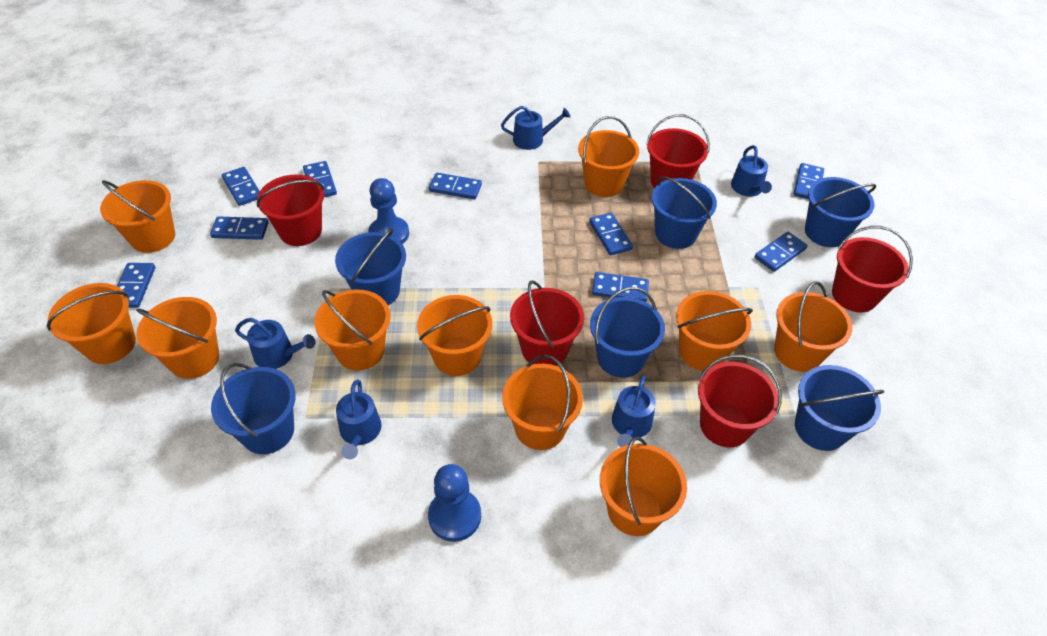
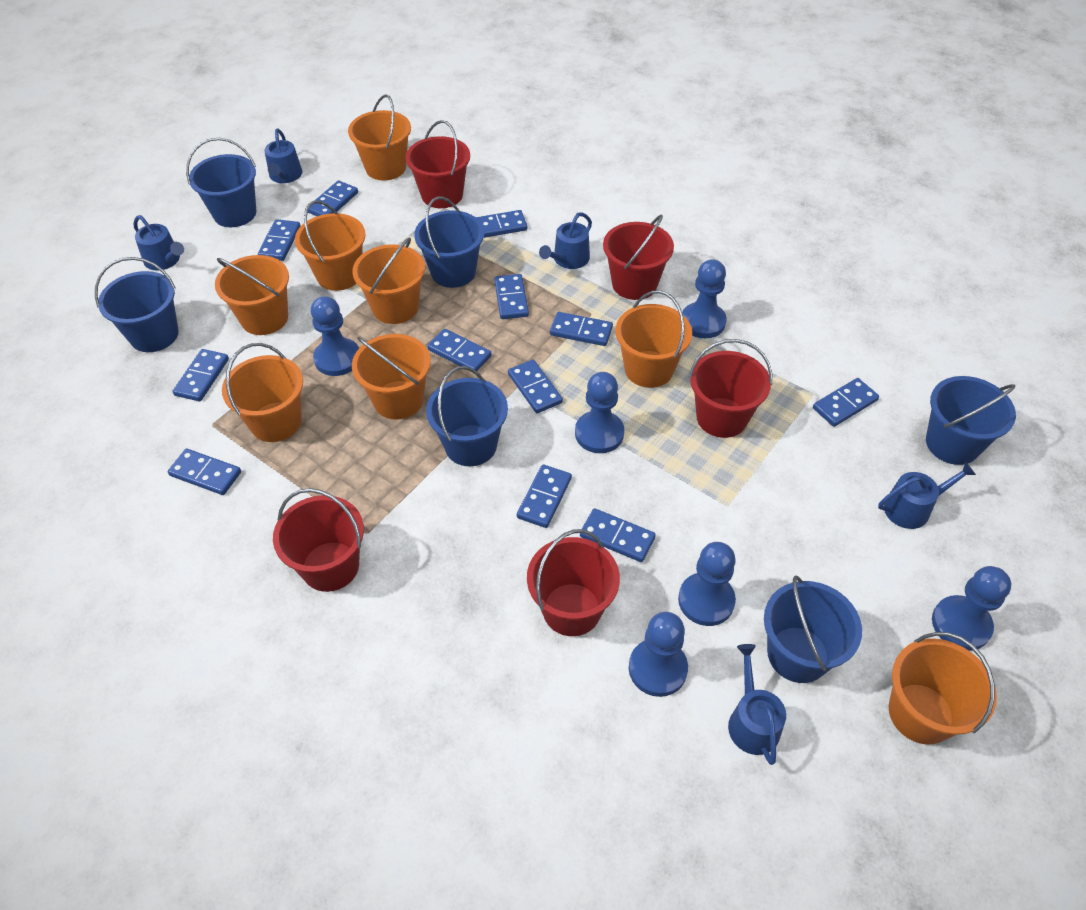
blue domino: [117,263,155,308] [210,216,268,240] [222,167,260,206] [303,161,337,197] [429,173,482,199] [589,213,633,255] [592,272,649,302] [755,232,808,272] [794,163,824,199] = 9 -> [168,449,241,495] [173,349,229,401] [258,219,301,261] [308,180,358,216] [427,329,492,371] [476,210,527,238] [494,274,529,319] [508,360,563,413] [517,464,572,528] [550,312,613,346] [580,508,656,562] [813,378,879,427] = 12
blue pawn: [368,178,409,244] [428,464,481,542] = 2 -> [311,296,359,376] [575,372,624,453] [629,612,688,697] [678,542,736,626] [682,259,727,338] [932,566,1011,651] = 6
orange bucket: [47,283,136,364] [100,180,175,253] [136,297,219,379] [314,289,391,371] [417,295,492,376] [502,355,583,450] [578,116,639,197] [600,437,687,536] [676,291,753,371] [774,281,853,372] = 10 -> [215,255,289,335] [222,343,303,442] [295,200,366,291] [348,94,411,181] [352,237,425,324] [352,334,431,420] [615,290,692,388] [889,632,997,745] = 8

